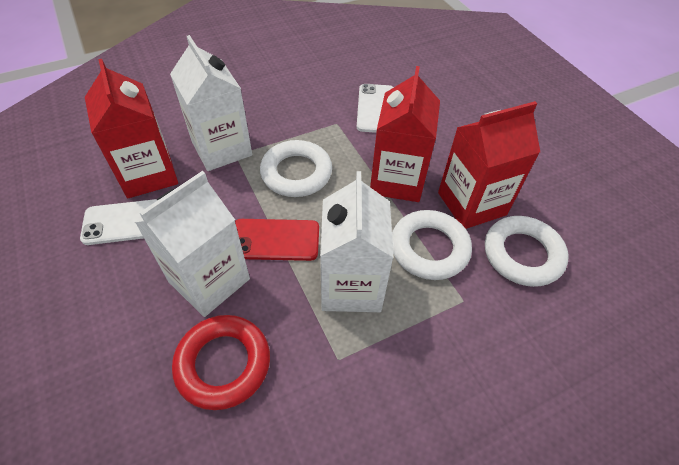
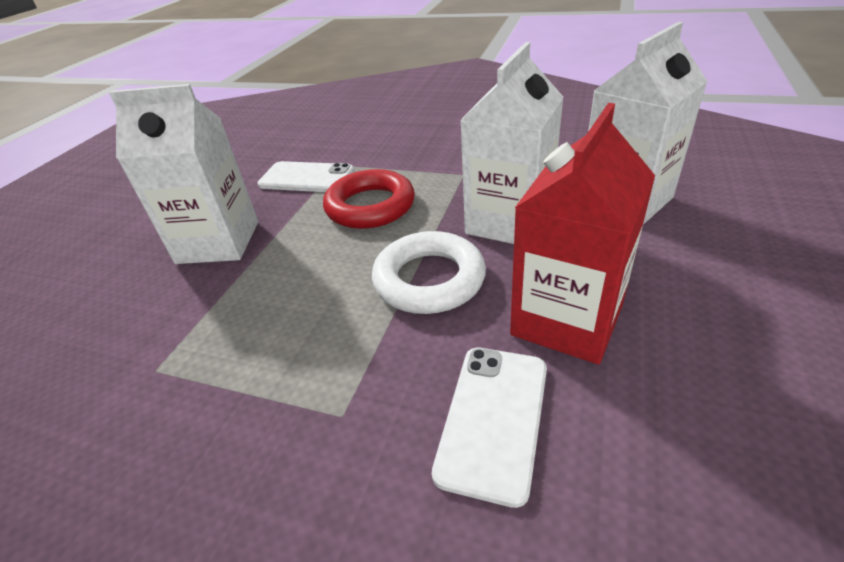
red carton: [85,59,178,198] [370,66,440,202] [438,101,540,229] = 3 -> [510,103,655,365] = 1
red phone: [235,219,319,261] = 1 -> none = 0
white ring: [260,140,332,197] [392,210,472,280] [485,216,569,287] = 3 -> [372,231,486,314] = 1

